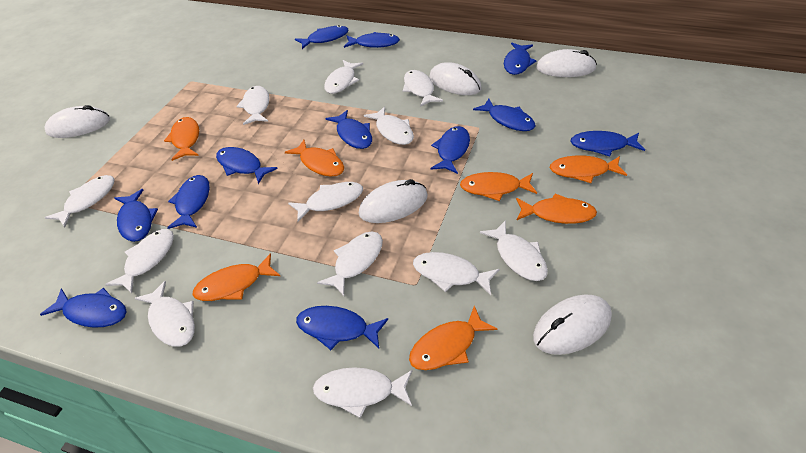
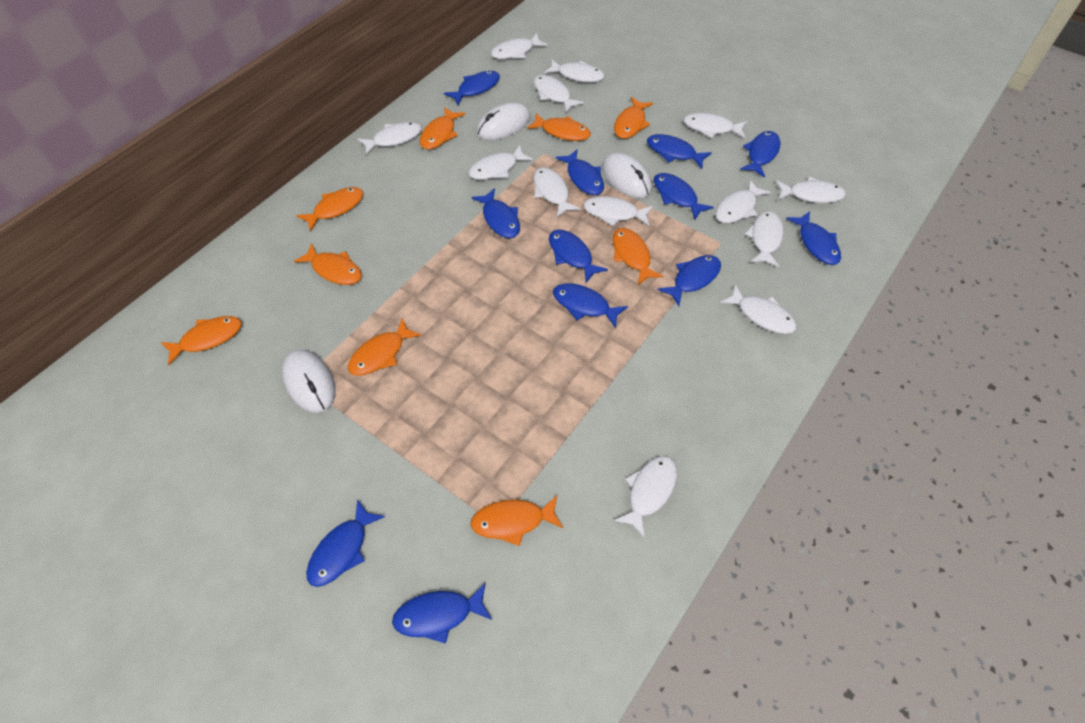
orange fish: [164,117,199,161] [193,253,280,301] [285,140,344,177] [409,306,497,370] [460,172,537,201] [516,194,597,224] [550,155,627,183] = 7 -> [160,316,242,365] [294,243,362,285] [296,187,363,232] [348,319,422,375] [420,107,465,150] [470,496,563,546] [527,113,591,141] [613,228,663,285] [614,97,653,139] = 9
white fish: [45,175,114,227] [105,229,174,294] [135,281,195,347] [236,86,270,125] [288,182,363,222] [313,368,412,418] [317,231,383,296] [324,60,363,94] [364,107,414,145] [403,70,443,107] [413,252,500,295] [480,220,548,281] = 12 -> [357,122,422,155] [468,145,533,180] [491,34,548,59] [533,75,584,113] [533,167,580,218] [544,59,605,82] [583,196,653,226] [614,456,677,539] [683,113,747,138] [715,179,771,223] [720,284,797,334] [745,211,784,267] [775,177,846,203] = 13
white mouse: [44,105,110,138] [359,179,428,223] [430,63,481,95] [533,295,612,355] [536,49,597,77] = 5 -> [282,350,336,413] [477,102,531,140] [602,153,652,198] = 3

